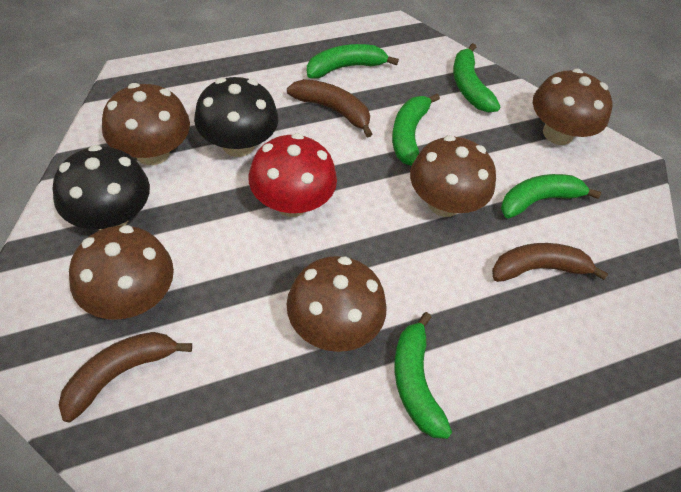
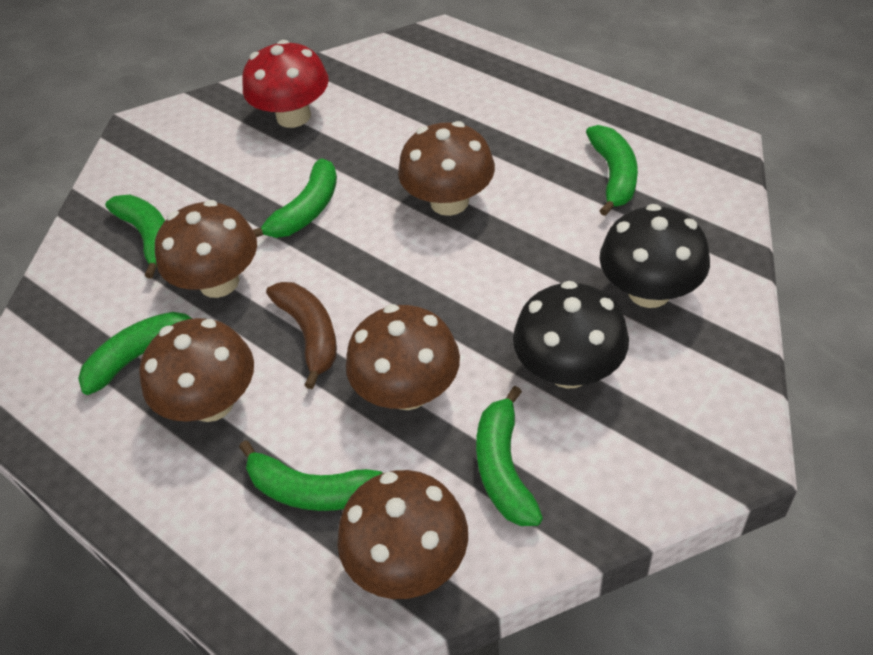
brown banana: [59,332,192,422] [287,79,373,137] [492,243,608,282] = 3 -> [266,282,337,389] = 1
green banana: [307,44,399,79] [392,94,440,166] [394,312,452,439] [453,43,500,112] [501,174,601,219] = 5 -> [78,312,192,395] [105,195,165,278] [239,440,383,511] [253,158,337,238] [476,386,543,526] [586,125,638,216] = 6

